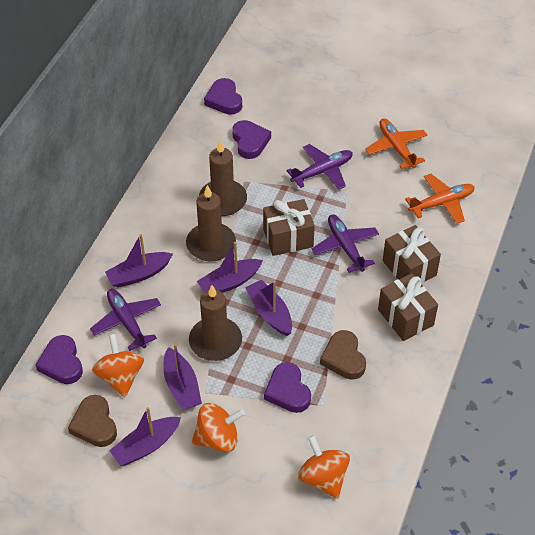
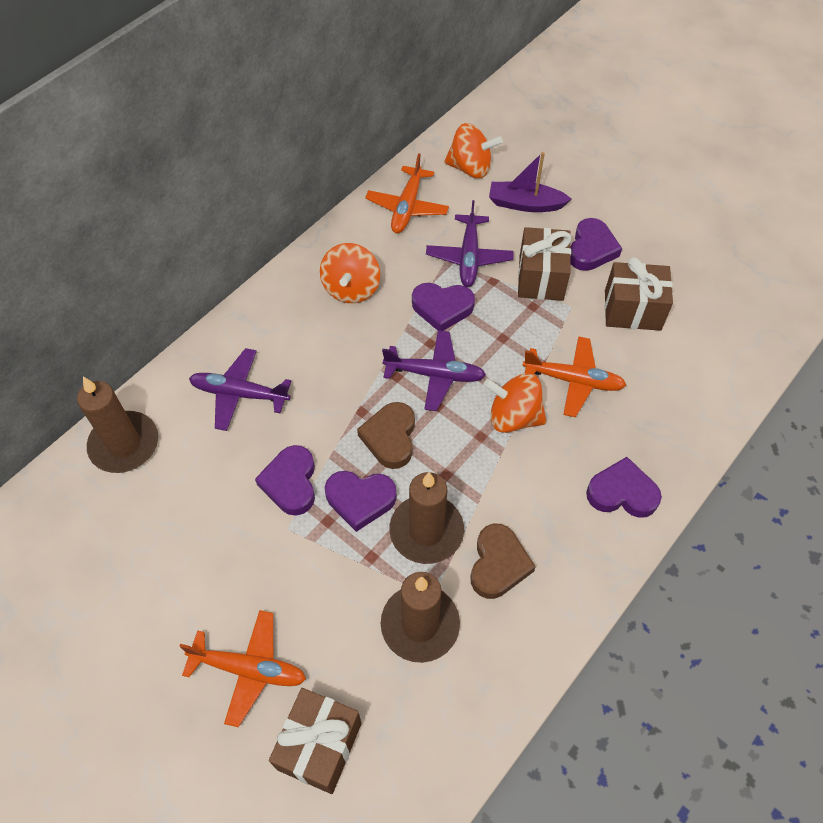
orange plane: [366,118,427,169] [405,174,475,224] = 2 -> [179,610,306,727] [365,153,449,234] [522,336,626,417] = 3
purple boat: [105,234,173,288] [109,407,181,466] [163,344,202,410] [197,242,263,293] [245,279,292,336] = 5 -> [489,152,572,212] = 1
purple heart: [36,335,83,384] [204,78,242,115] [232,120,271,159] [264,362,311,413] = 4 -> [255,445,315,516] [325,471,397,532] [412,283,475,331] [571,218,622,271] [586,457,662,518] = 5

